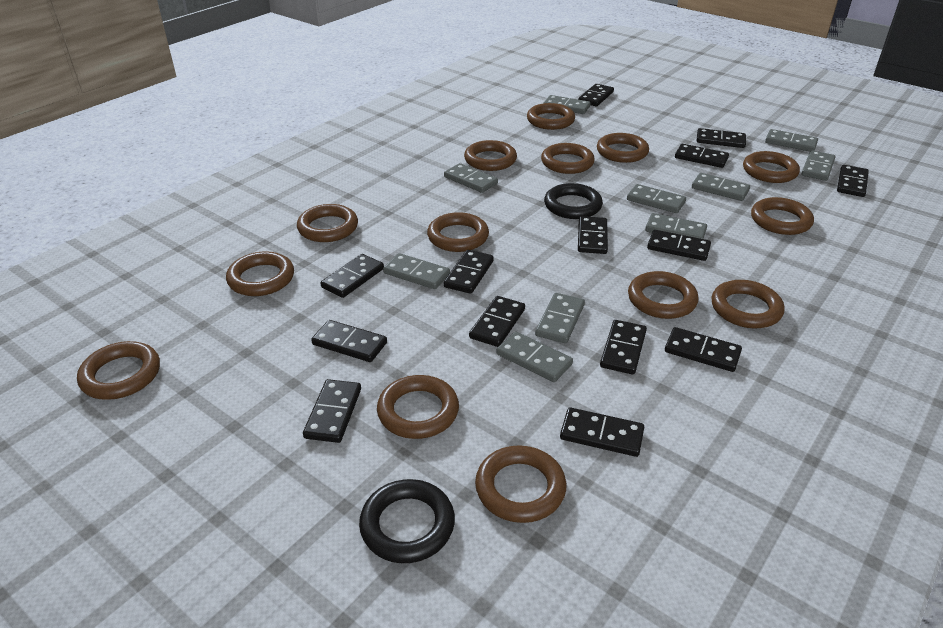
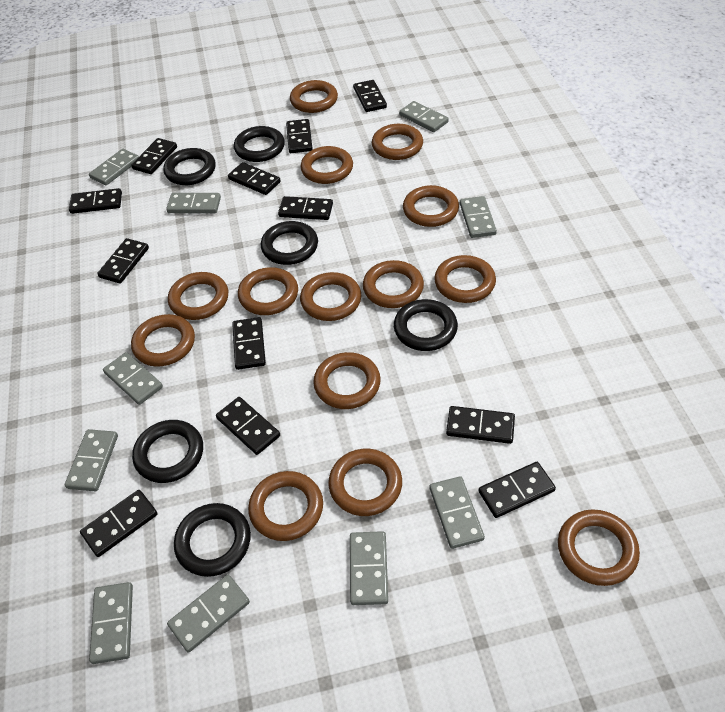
black domino: [303,379,361,443] [311,320,387,362] [321,254,384,298] [444,250,494,294] [469,296,525,347] [560,407,644,457] [578,84,614,106] [578,216,608,254] [600,320,647,375] [647,230,711,261] [665,327,742,372] [675,144,729,168] [697,128,746,148] [837,165,869,197] = 14 -> [69,188,122,214] [80,490,158,557] [97,238,149,283] [131,138,177,174] [216,397,280,455] [228,162,281,195] [232,317,266,370] [278,196,333,220] [286,119,313,153] [353,80,387,112] [446,406,515,444] [479,462,556,518] = 12
black ring: [359,479,455,563] [544,183,603,219] = 2 -> [132,420,203,483] [163,148,216,185] [174,503,251,577] [234,126,285,162] [261,221,318,265] [394,299,458,351] = 6

